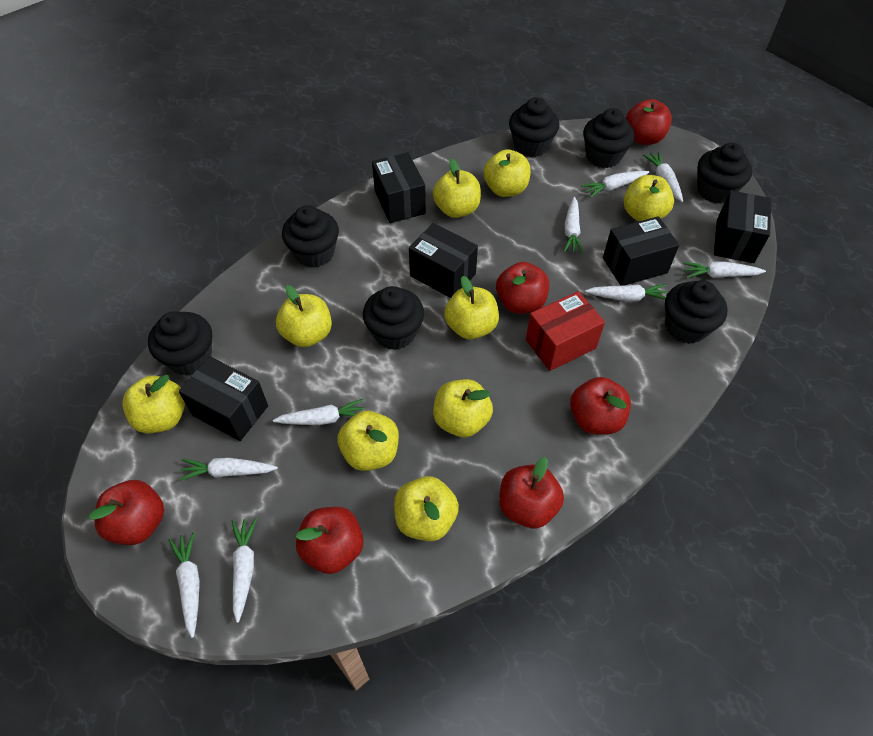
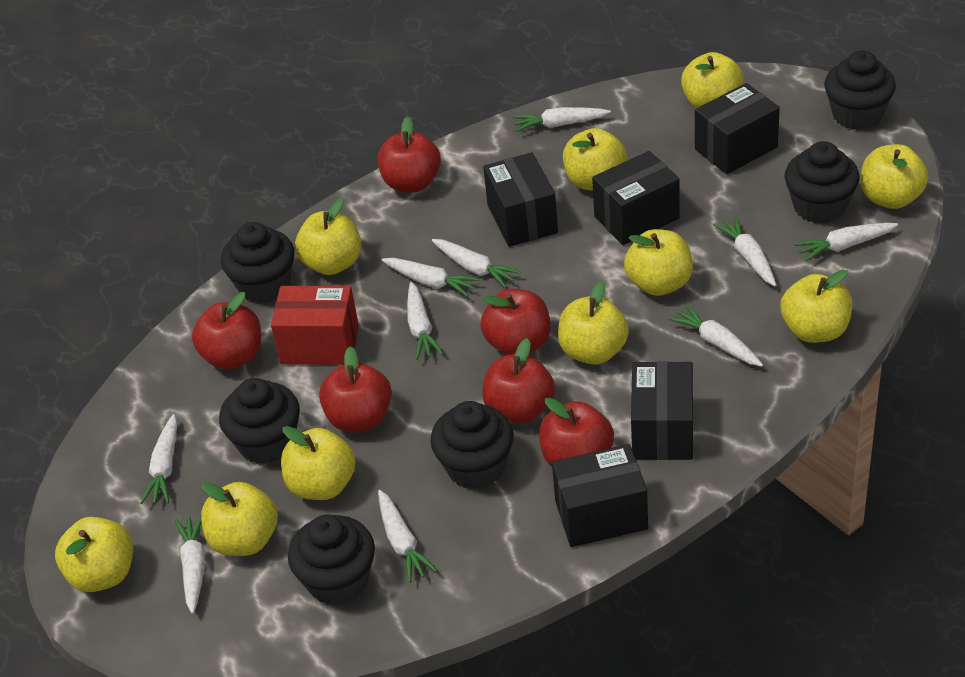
black cupcake: [148,311,212,376] [282,205,339,268] [363,286,424,350] [509,98,560,157] [583,108,635,168] [665,280,728,344] [697,143,752,204] = 7 -> [219,378,300,464] [221,222,294,303] [288,515,375,606] [430,401,514,489] [785,141,859,224] [824,50,896,130] = 6
white carrot: [169,532,200,638] [178,458,278,481] [232,518,257,623] [273,398,365,425] [563,197,583,254] [581,171,649,198] [585,284,668,301] [643,151,683,202] [683,262,766,278] = 9 -> [140,414,177,504] [174,516,205,614] [378,490,438,583] [381,258,479,297] [407,282,443,360] [432,239,521,288] [513,107,611,132] [669,304,763,367] [713,216,776,286] [795,223,898,261] = 10
yellow apple: [122,375,185,433] [276,285,332,347] [338,411,399,471] [394,476,459,541] [433,159,481,218] [433,379,493,437] [444,276,499,339] [483,149,531,197] [624,175,674,221] = 9 -> [55,517,133,592] [201,482,278,556] [281,426,356,500] [295,198,361,275] [558,281,629,365] [563,128,627,191] [624,229,693,296] [681,52,744,108] [781,270,852,343] [861,144,928,209] = 10

